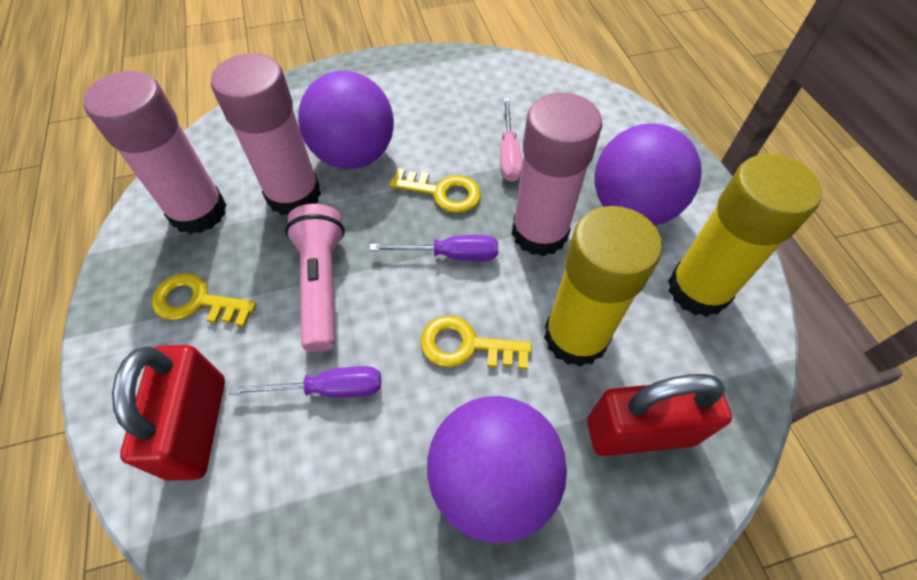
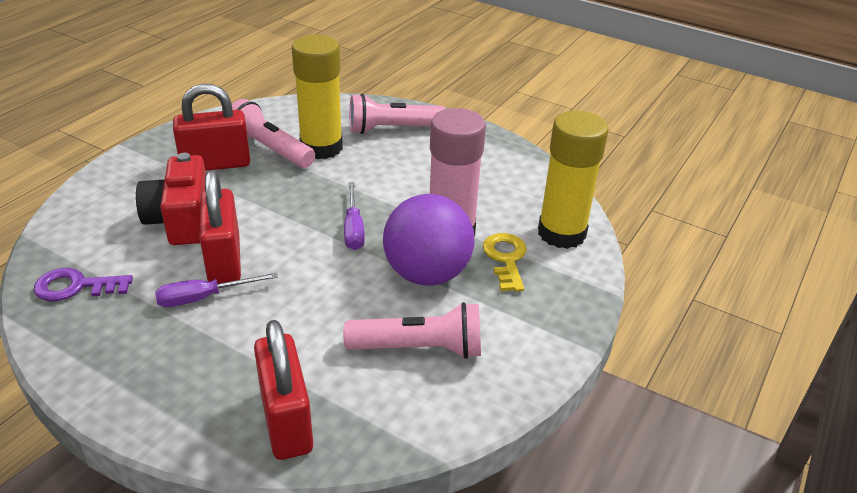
pink flashlight: [285,204,345,352] = 1 -> [232,99,315,168] [343,302,481,359] [349,94,446,134] = 3
pink glue stick: [83,71,227,234] [211,53,321,215] [512,93,602,256] = 3 -> [430,108,486,236] = 1
pink screwdriver: [500,98,522,182] = 1 -> none = 0
purple ball: [298,71,394,169] [427,396,567,543] [594,123,702,226] = 3 -> [383,194,474,286] = 1
purple key: none = 0 -> [34,268,133,301] = 1
red camera: none = 0 -> [136,153,206,245] = 1
red padlock: [112,345,225,481] [587,374,732,456] = 2 -> [173,83,250,171] [200,170,241,284] [254,320,313,460] = 3
yellow key: [152,273,257,327] [389,168,481,213] [421,316,532,370] = 3 -> [483,233,527,292] = 1

